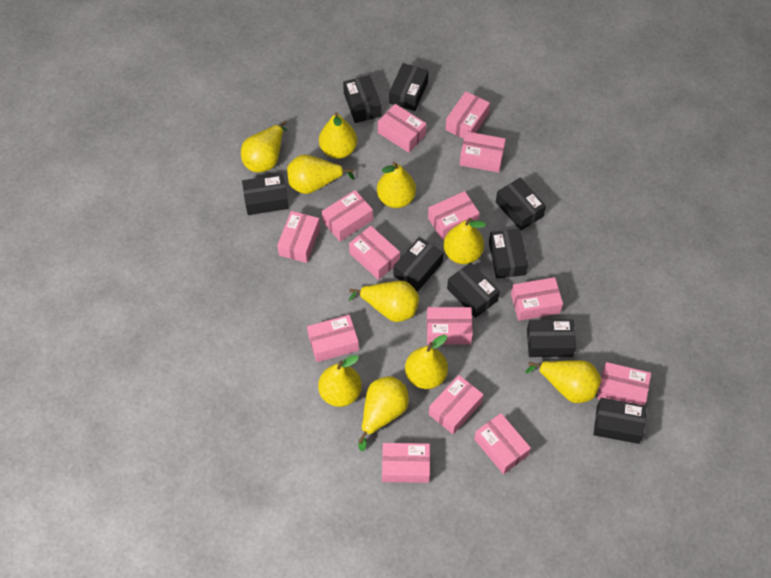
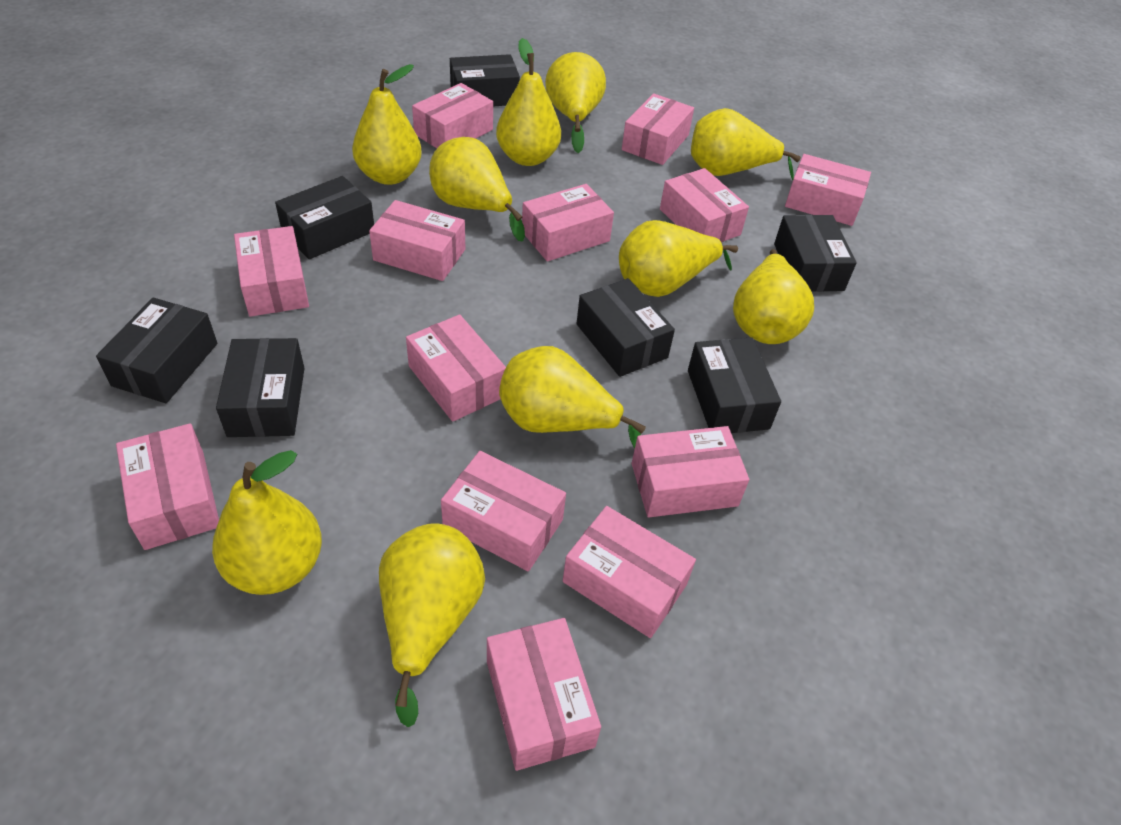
black box: [242,174,289,215] [343,75,381,123] [389,63,429,111] [393,237,444,292] [447,262,500,318] [489,229,528,279] [496,178,546,231] [527,320,576,357] [593,398,647,444] = 9 -> [96,297,217,403] [216,338,305,437] [275,176,374,259] [450,54,520,106] [576,278,675,377] [688,337,781,433] [774,215,857,292] = 7
pink box: [277,211,320,263] [307,315,359,362] [322,190,373,241] [349,226,400,280] [378,104,427,153] [382,443,430,483] [427,307,473,345] [428,191,480,240] [429,375,484,434] [445,91,490,139] [460,131,506,173] [474,413,531,474] [511,277,563,321] [597,362,651,405] = 14 -> [116,423,219,550] [234,226,309,317] [369,200,465,281] [406,314,506,422] [412,83,493,148] [441,451,566,572] [487,618,601,771] [522,184,614,261] [563,506,696,638] [622,93,694,165] [632,426,749,518] [660,168,749,242] [785,154,871,226] = 13

